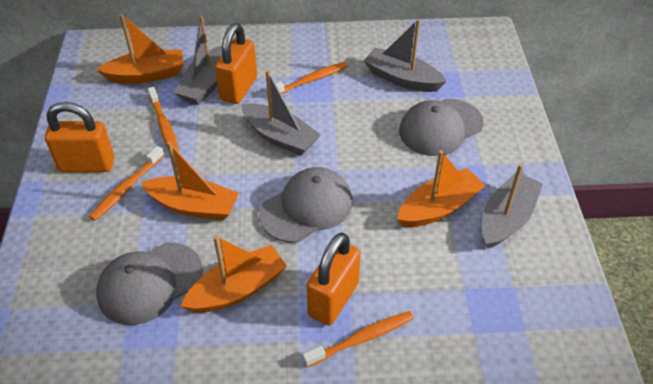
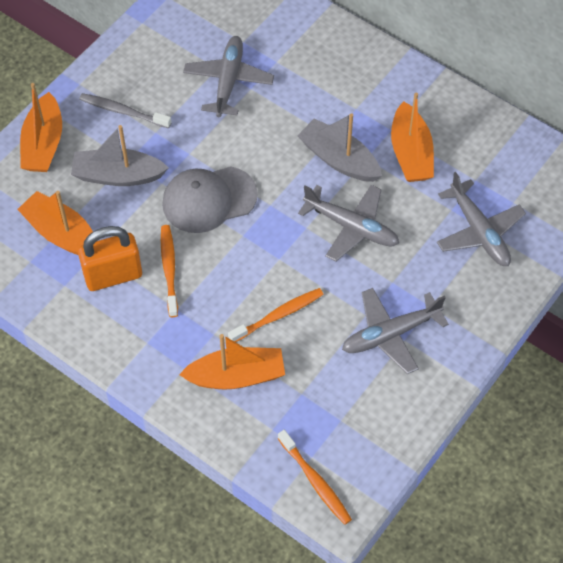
grey boat: [174,16,222,105] [241,70,321,156] [364,19,447,92] [482,164,543,249] = 4 -> [71,125,169,186] [297,113,382,182] = 2
grey cap: [96,243,203,325] [259,167,353,243] [399,99,483,156] = 3 -> [162,166,258,233] = 1
grey plane: none = 0 -> [183,36,274,117] [298,185,399,261] [342,288,449,374] [437,172,526,266] = 4
grey toothbrush: none = 0 -> [79,93,171,128] = 1
orange padlock: [45,102,114,172] [215,23,257,104] [307,233,361,326] = 3 -> [78,226,142,291] = 1
orange toothbrush: [89,146,164,221] [148,87,179,153] [276,62,348,94] [303,311,414,367] = 4 -> [161,225,178,317] [228,288,324,342] [278,430,352,525] = 3

